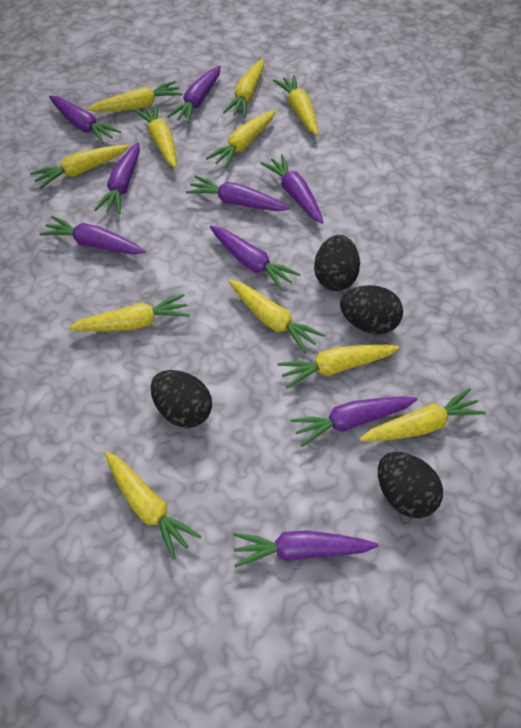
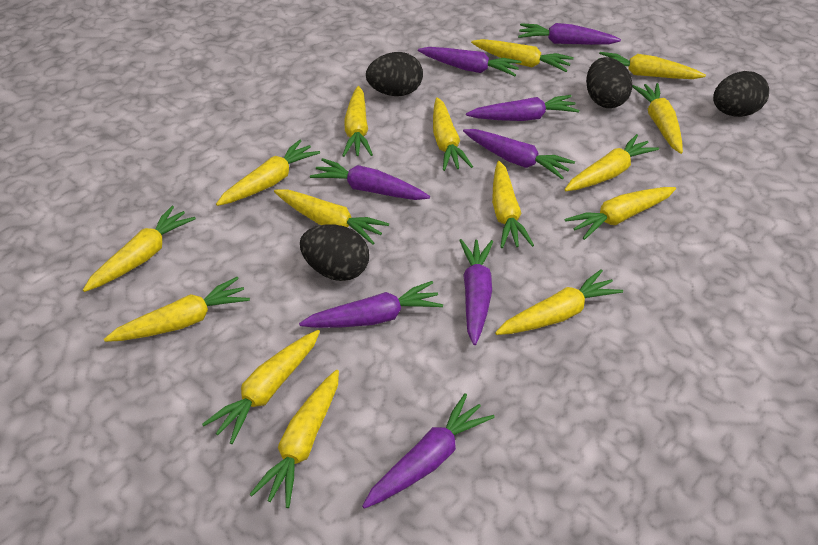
purple carrot: [40,216,146,254] [49,95,121,144] [94,142,140,214] [167,66,221,123] [186,175,290,211] [210,226,301,291] [233,530,378,568] [260,154,324,224] [290,397,417,447] = 9 -> [299,281,443,328] [310,158,430,200] [362,393,495,509] [418,47,522,76] [459,239,493,345] [463,129,575,179] [466,95,579,121] [518,23,621,45] = 8
yellow carrot: [30,145,130,189] [69,294,190,331] [87,81,183,112] [105,452,202,560] [134,104,176,168] [206,110,275,169] [223,59,264,118] [229,280,325,353] [273,75,318,135] [278,345,400,388] [360,388,486,441] = 11 -> [83,206,196,292] [104,277,250,342] [202,330,320,444] [216,140,320,206] [249,370,339,508] [274,190,389,245] [342,86,373,157] [433,97,473,171] [471,39,574,72] [492,161,534,248] [495,269,623,335] [564,134,659,191] [565,187,676,240] [598,52,706,79] [632,83,683,154] = 15

